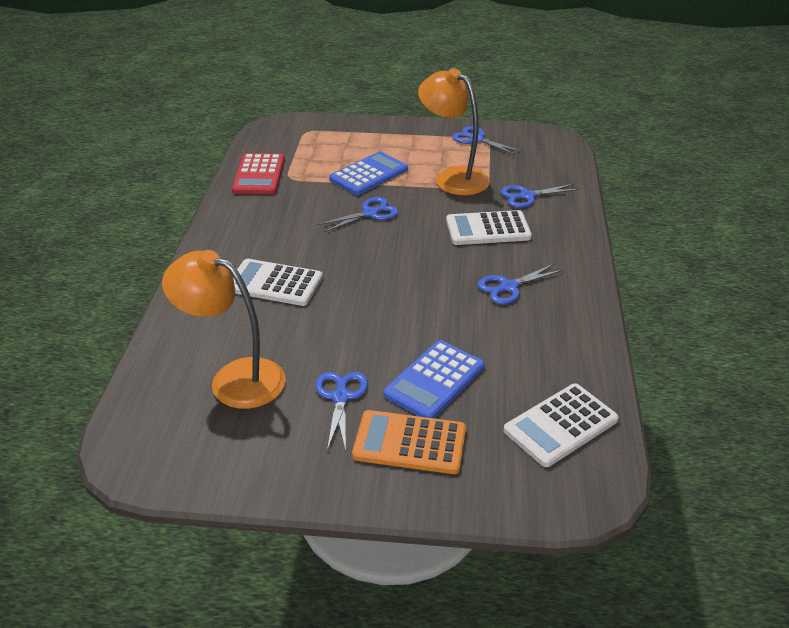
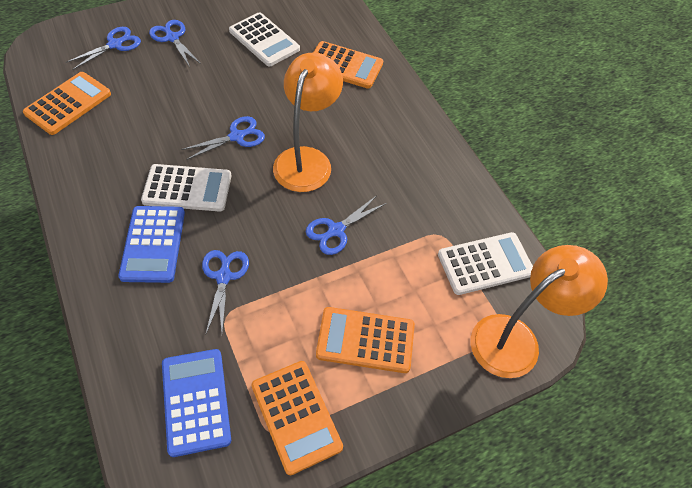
orange calculator: [352,410,466,474] = 1 -> [23,72,111,135] [252,361,343,475] [313,41,383,89] [316,307,415,373] = 4
red calculator: [232,153,285,194] = 1 -> none = 0

